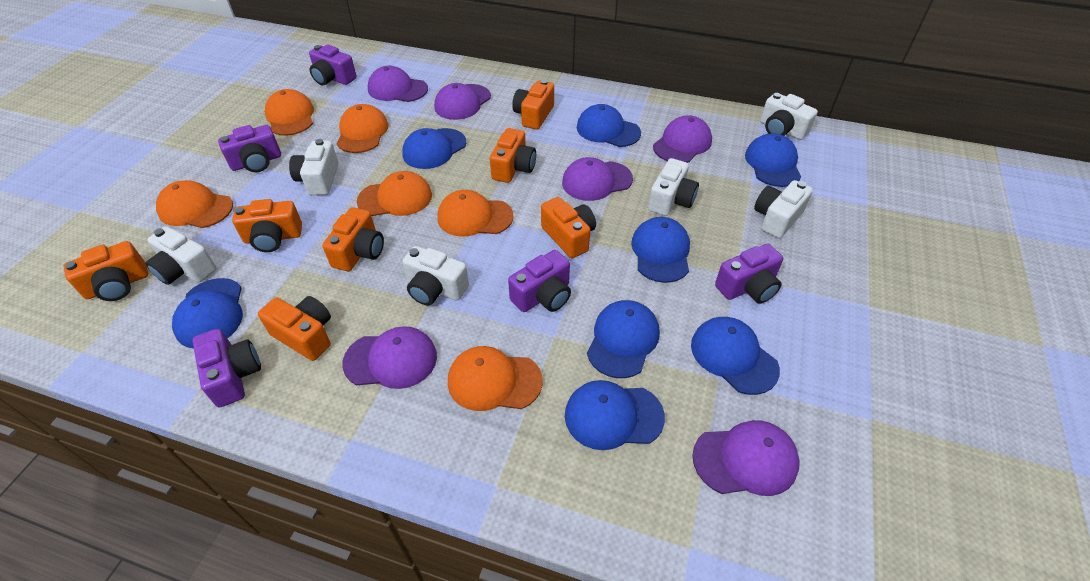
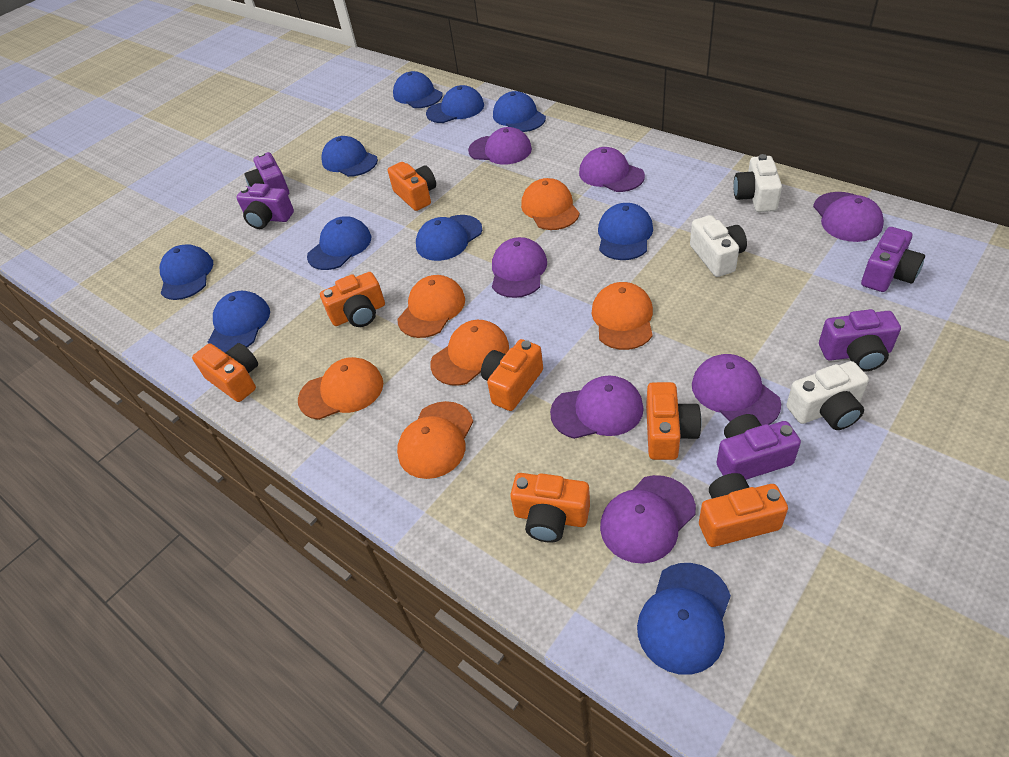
blue cap: [172,278,243,348] [402,128,466,169] [565,380,665,450] [577,104,641,147] [587,300,660,378] [631,217,690,283] [691,317,780,395] [745,133,801,187] = 8 -> [160,244,213,300] [208,291,270,353] [307,216,371,270] [321,136,378,177] [393,71,443,108] [416,215,482,261] [426,85,484,123] [493,91,546,132] [598,203,653,260] [637,563,731,675] = 10
purple cap: [342,326,437,389] [368,66,428,102] [434,83,491,120] [562,157,633,201] [653,115,712,163] [692,420,800,496] = 6 -> [468,127,532,164] [492,237,547,298] [550,376,644,439] [579,147,645,192] [600,475,696,564] [692,354,781,425] [813,192,884,242] = 7
white camera: [145,226,217,285] [289,139,339,195] [403,246,469,305] [648,158,699,216] [754,180,813,238] [760,93,818,140] = 6 -> [690,215,747,277] [733,154,782,212] [786,361,869,430] = 3

